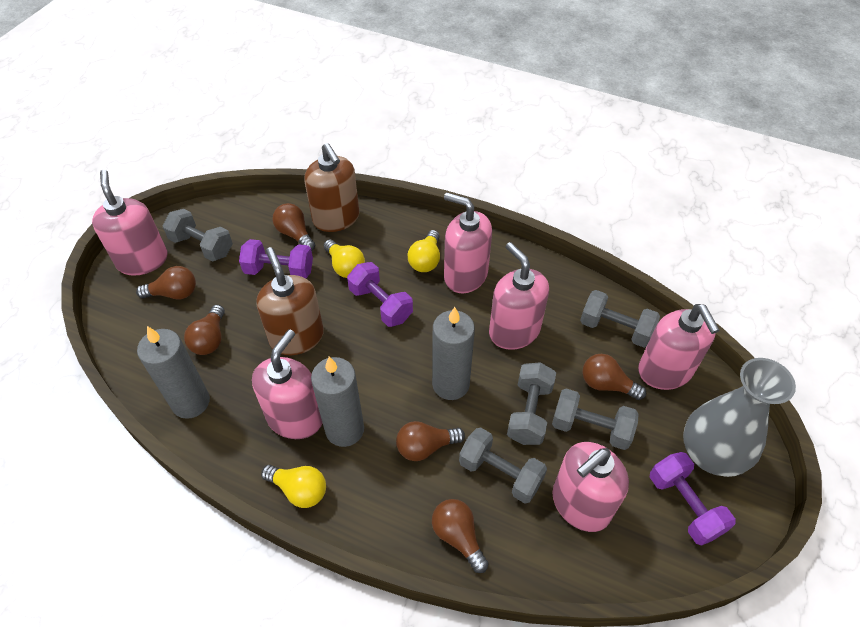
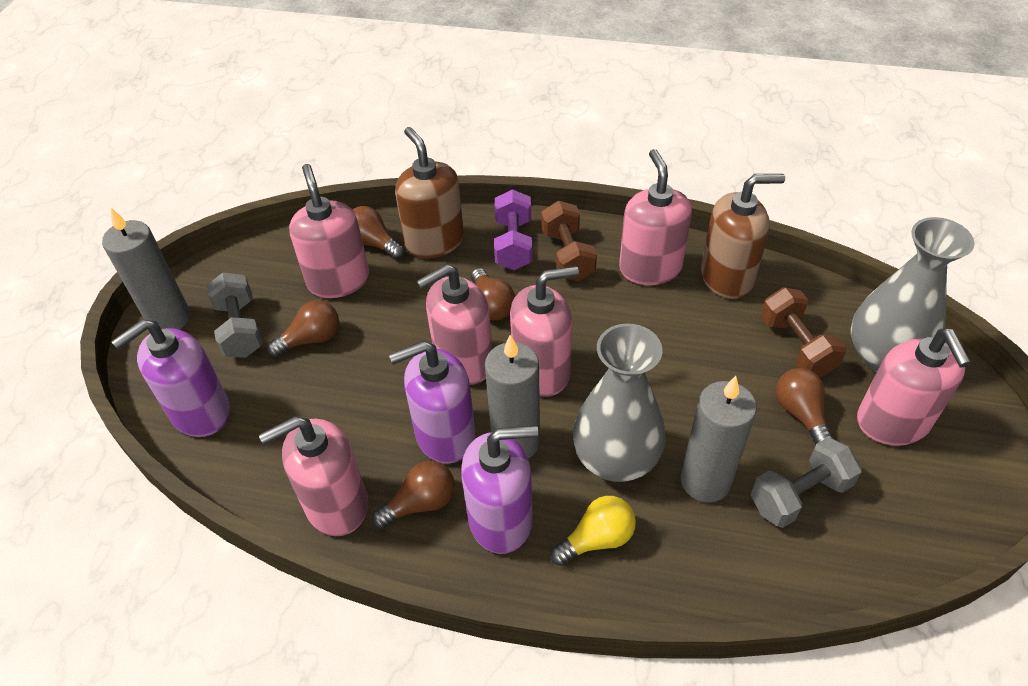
brown dumbbell: none = 0 -> [541,201,597,281] [761,288,847,377] = 2
brown light bulb: [136,266,196,299] [184,305,225,355] [273,203,315,251] [396,421,465,461] [432,499,489,573] [582,354,646,400] = 6 -> [267,300,339,357] [352,206,405,259] [372,461,455,529] [471,268,515,320] [776,368,834,446] = 5
grey dumbbell: [163,209,233,262] [459,427,547,504] [507,362,556,445] [552,389,639,450] [580,290,660,348] = 5 -> [206,272,263,358] [751,437,862,528] = 2
grey vase: [683,358,796,477] = 1 -> [573,324,666,482] [851,217,975,372] = 2
purple dumbbell: [239,239,313,278] [347,262,413,327] [650,452,736,545] = 3 -> [494,189,532,270] = 1
purple soap dispenser: none = 0 -> [111,319,230,437] [389,341,475,464] [461,425,538,554] = 3
yellow light bulb: [261,465,326,508] [324,240,365,278] [407,230,440,272] = 3 -> [550,496,636,566] = 1

